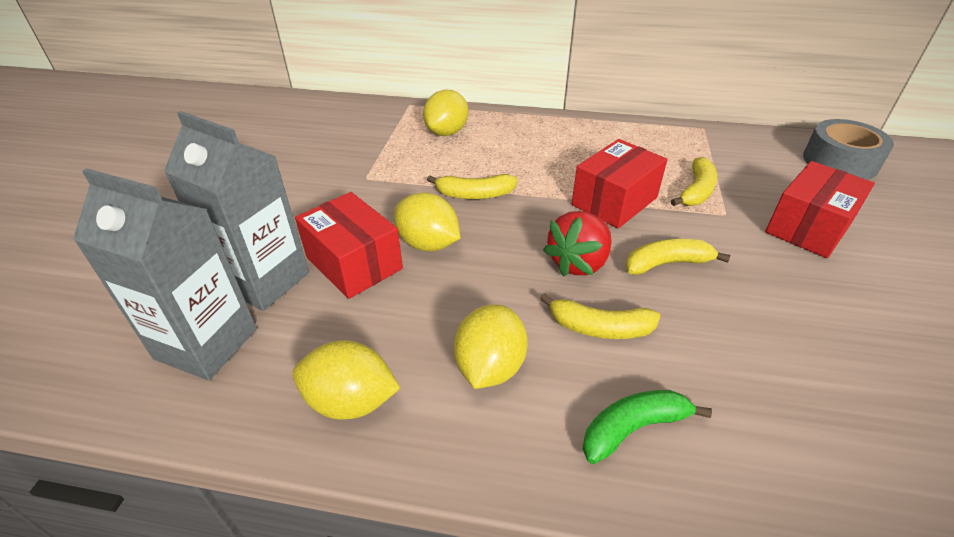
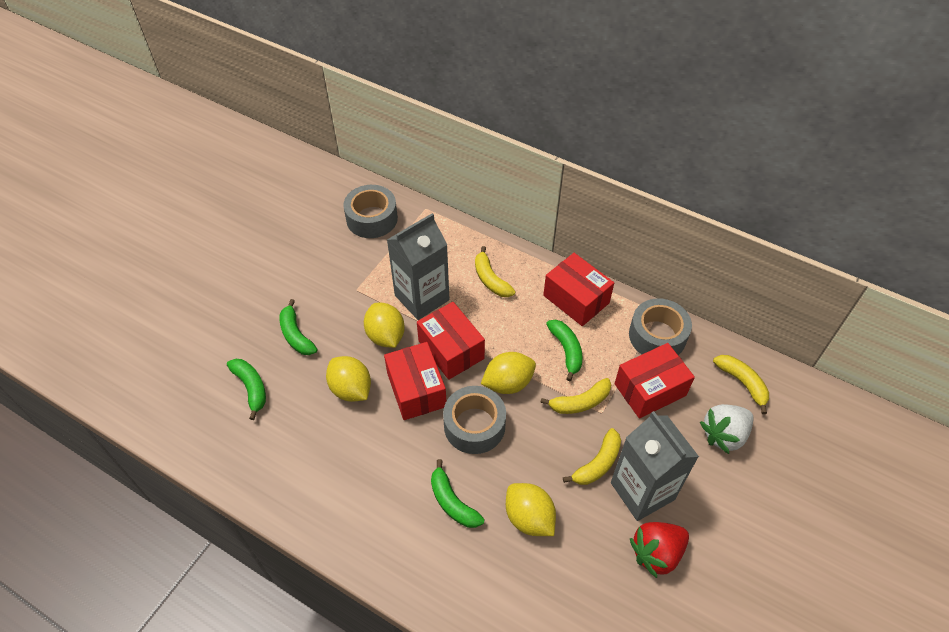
green banana: [583,390,712,464] = 1 -> [227,359,266,420] [279,299,317,355] [431,459,484,528] [546,319,582,381] = 4
grey tape: [803,119,894,180] = 1 -> [343,185,398,238] [443,386,506,454] [629,298,692,355] = 3
red box: [295,192,403,299] [572,139,667,228] [765,161,875,258] = 3 -> [384,342,446,420] [417,302,485,380] [543,253,614,326] [614,343,695,419] = 4
white strawberry: none = 0 -> [700,404,754,454] = 1

